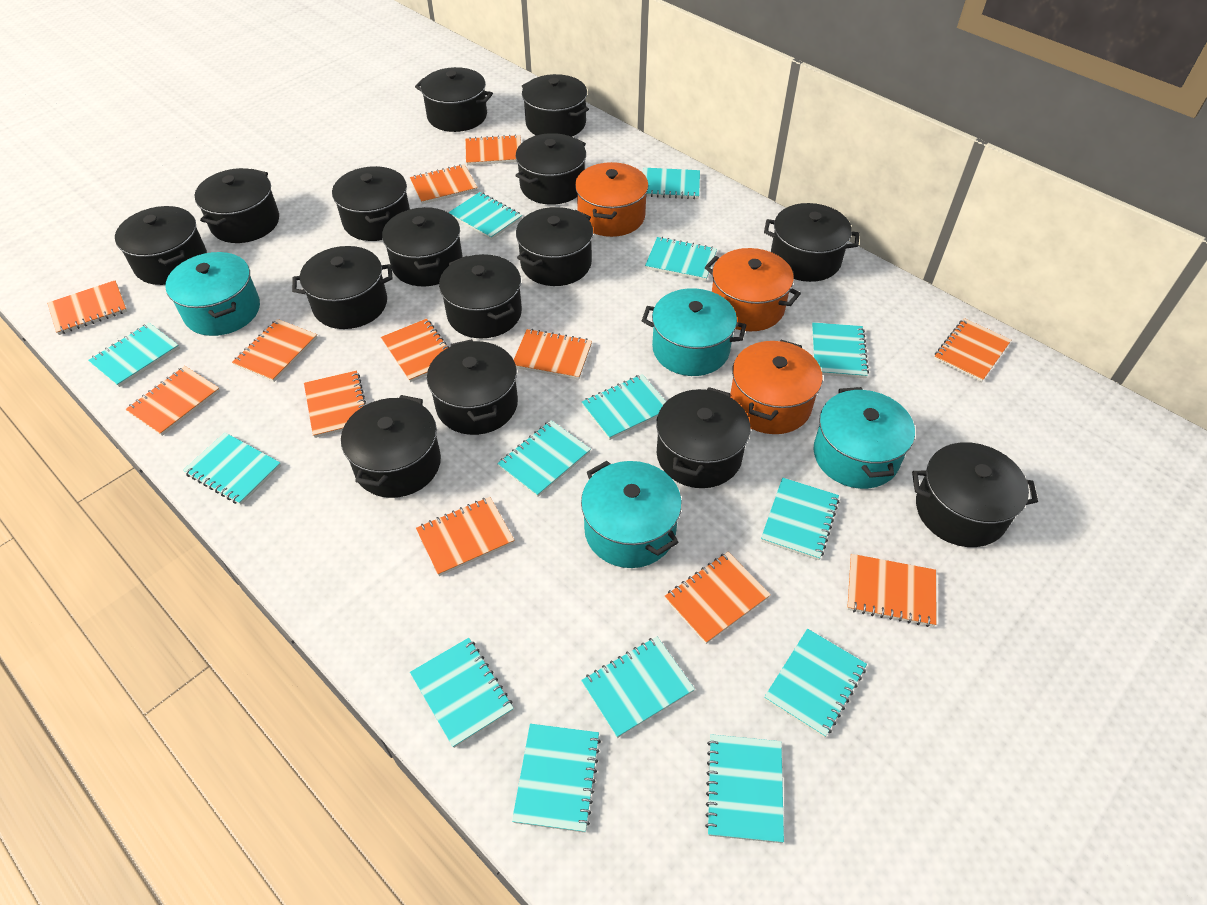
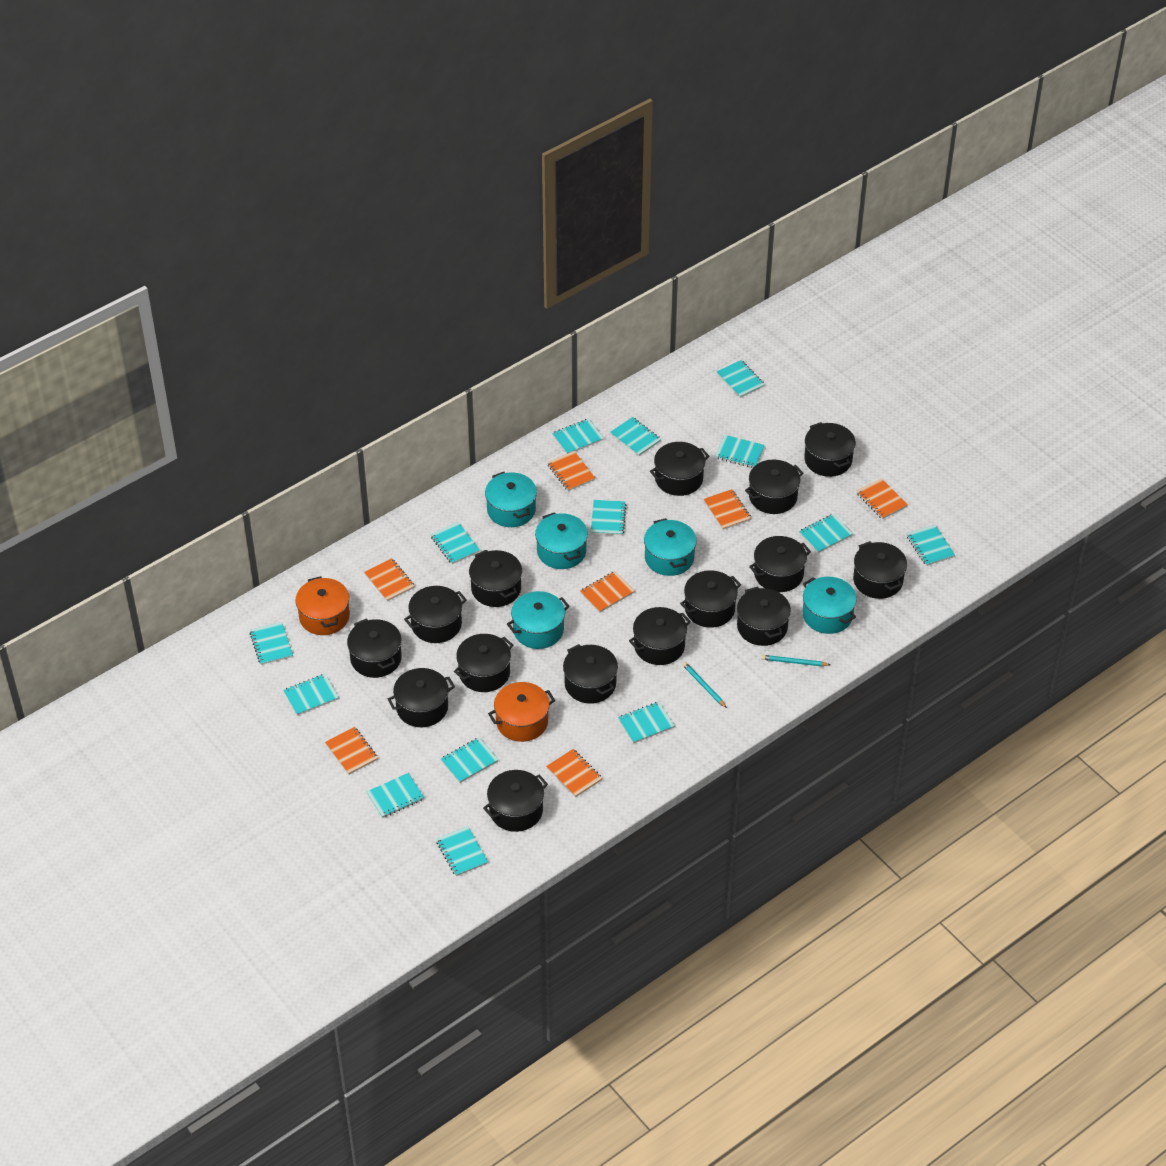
orange notebook: [47,280,127,335] [126,366,220,436] [232,319,317,382] [304,371,366,438] [381,319,449,382] [410,164,478,204] [416,497,514,576] [465,134,521,165] [514,329,592,380] [665,552,771,644] [847,554,936,627] [934,318,1011,382] = 12 -> [325,727,378,775] [364,558,414,601] [546,749,602,797] [547,451,595,491] [580,571,635,613] [704,489,751,530] [857,478,908,519] = 7
orange pot: [575,162,649,237] [705,248,801,331] [730,340,823,434] = 3 -> [296,576,350,635] [488,682,555,742] = 2
turquoise pencil: none = 0 -> [682,662,727,708] [761,655,830,666] = 2
turquoise pot: [165,252,260,336] [581,461,682,568] [642,288,746,376] [813,387,915,489] = 4 -> [485,472,537,527] [507,591,570,649] [535,512,588,569] [644,518,697,576] [803,577,857,634] = 5

